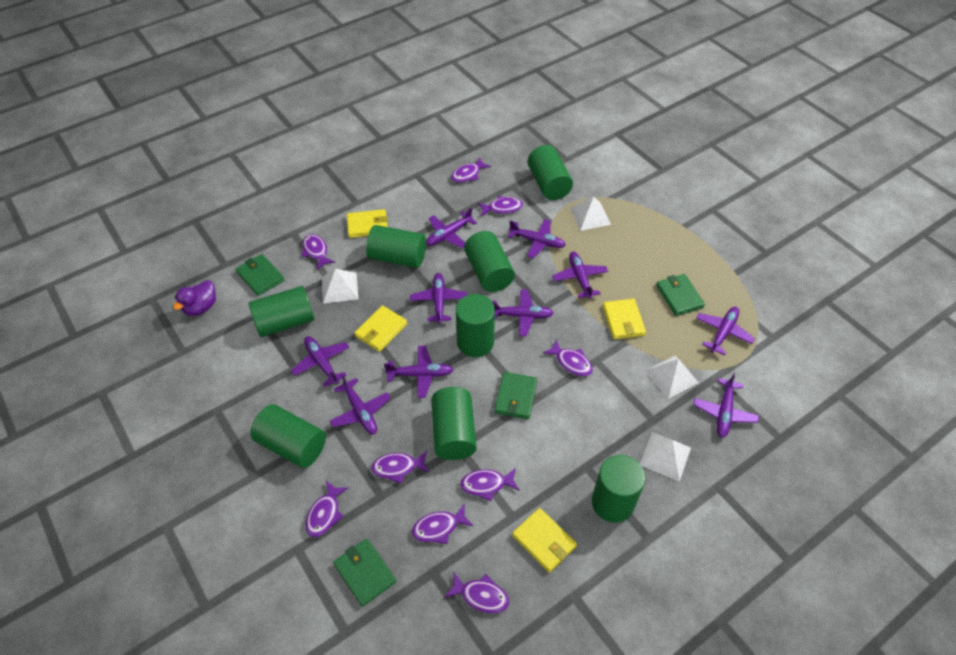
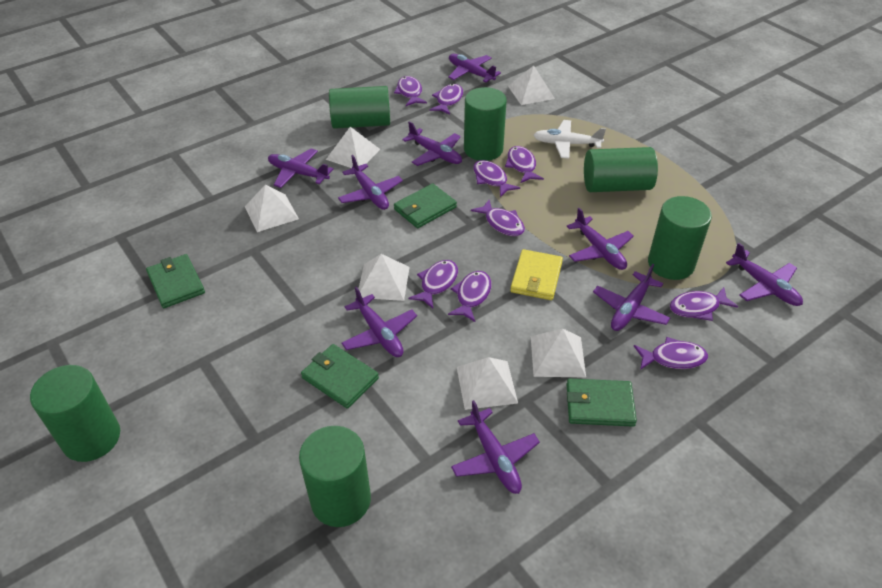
green cylinder: [249,286,314,337] [250,404,326,468] [366,225,426,268] [431,387,476,460] [456,294,495,357] [464,231,515,292] [527,145,573,200] [592,455,645,523] = 8 -> [30,365,120,462] [299,426,371,527] [329,86,390,129] [464,87,507,161] [584,147,658,192] [648,196,712,280] = 6
purple duck: [173,280,216,316] = 1 -> none = 0
purple plane: [291,336,349,387] [330,374,391,434] [384,346,454,398] [410,273,468,324] [426,208,477,249] [492,289,554,336] [508,219,566,258] [552,252,608,299] [693,372,759,438] [696,307,755,355] = 10 -> [268,148,334,188] [338,155,403,210] [341,287,417,357] [402,121,462,166] [448,54,501,82] [451,400,540,494] [566,208,634,270] [593,264,670,331] [726,243,803,306] = 9
white plane: none = 0 -> [534,120,606,159] = 1
white pyramid: [322,269,358,304] [570,196,611,231] [640,432,691,482] [645,356,699,399] = 4 -> [245,184,299,232] [326,127,380,168] [359,254,410,301] [457,357,518,410] [508,65,555,105] [531,328,586,378] = 6
yellow wallet: [347,209,388,238] [354,305,407,352] [512,508,577,573] [603,299,646,339] = 4 -> [510,249,563,300] = 1

